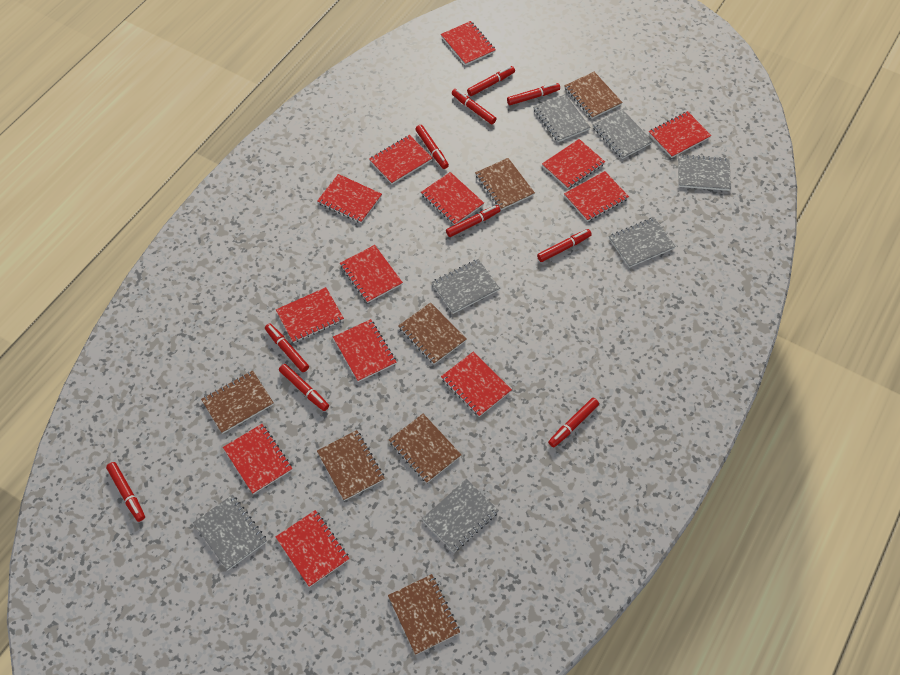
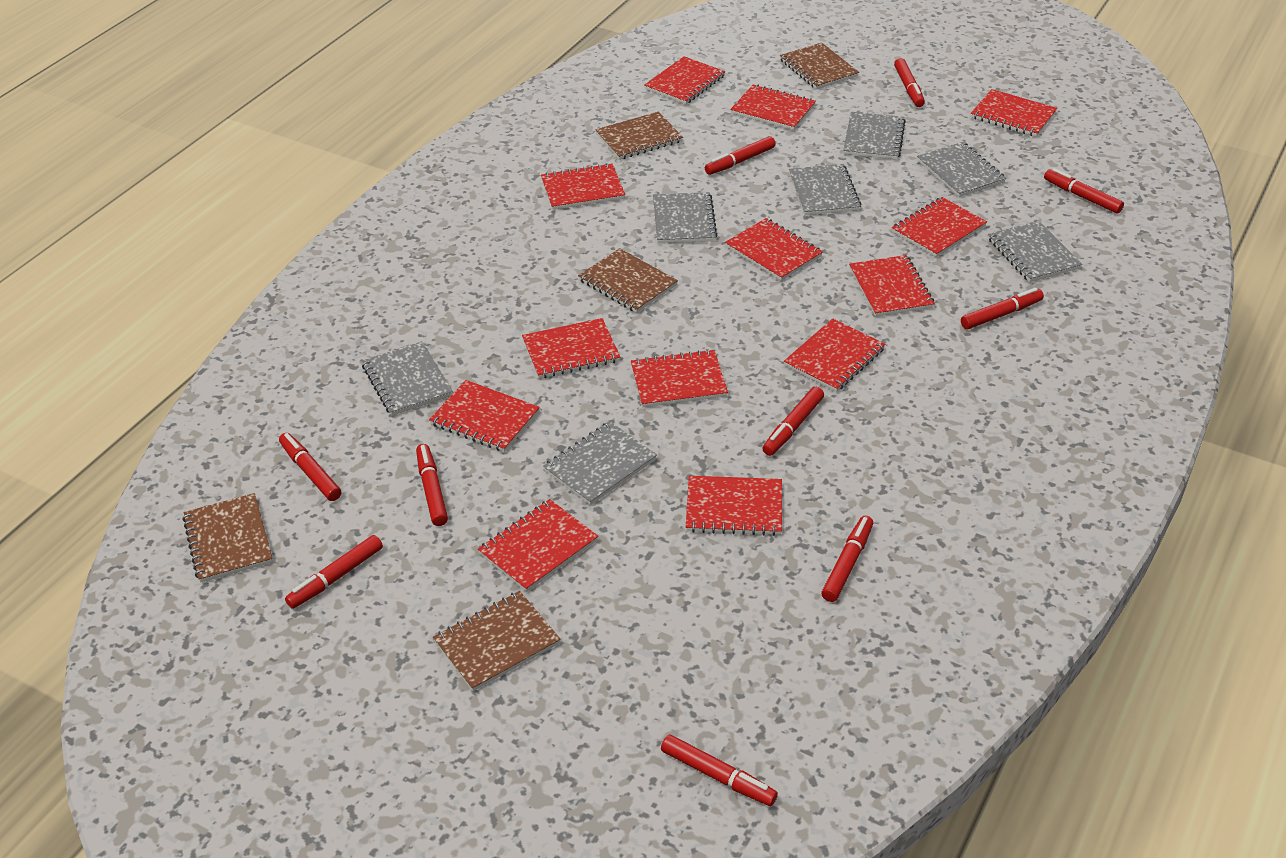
brown notebook: [201,371,274,434] [317,430,385,501] [388,574,460,655] [389,414,461,483] [398,302,467,364] [475,158,535,210] [564,72,623,119] = 7 -> [183,493,273,582] [433,591,561,691] [578,248,678,313] [596,112,683,160] [780,43,859,89] = 5

